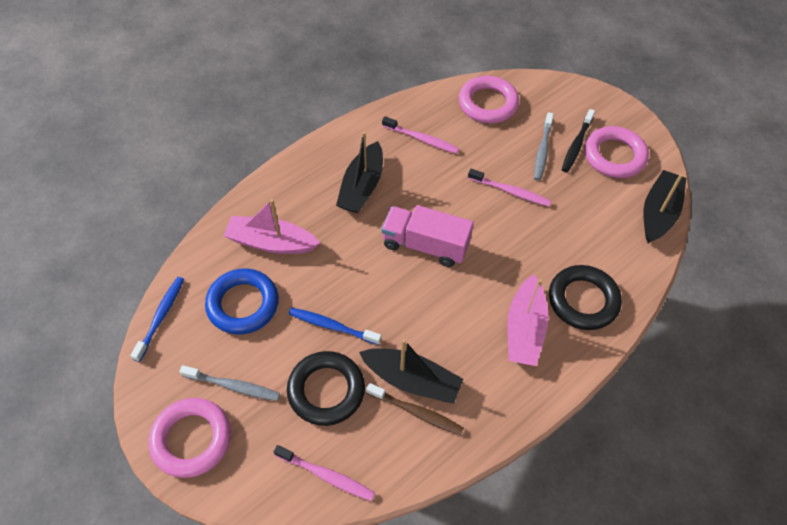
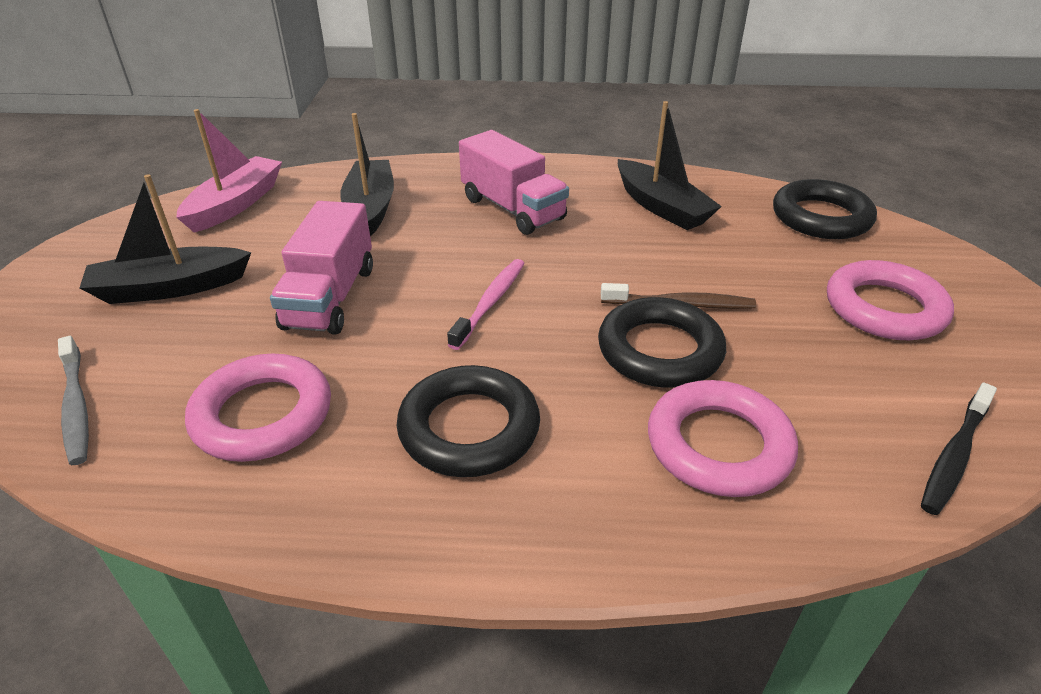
black ring: [287,351,365,426] [549,265,622,330] = 2 -> [397,365,540,477] [598,297,726,388] [773,179,877,239] = 3
blue ring: [205,269,279,335] = 1 -> none = 0
blue toothbrush: [130,277,184,362] [289,308,381,345] = 2 -> none = 0
grey toothbrush: [180,365,280,401] [534,112,554,181] = 2 -> [58,336,89,465] = 1
pink boat: [224,199,320,254] [507,274,548,366] = 2 -> [176,109,282,233] = 1
pink toothbrush: [273,445,375,501] [382,116,459,154] [468,168,551,207] = 3 -> [447,259,525,350] = 1
pink truck: [381,205,474,267] = 1 -> [270,201,373,335] [459,130,569,235] = 2

